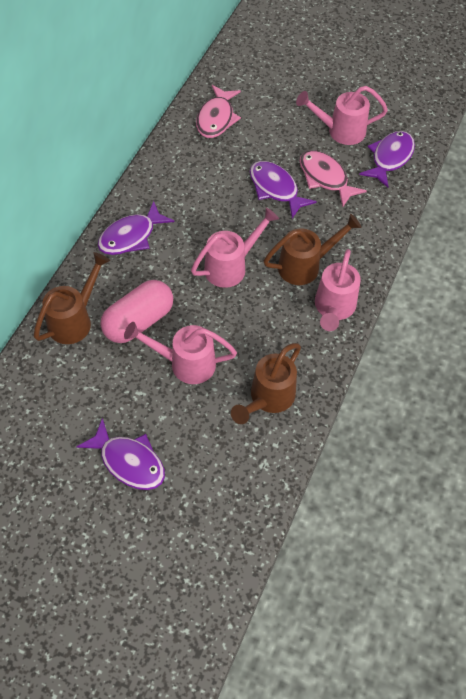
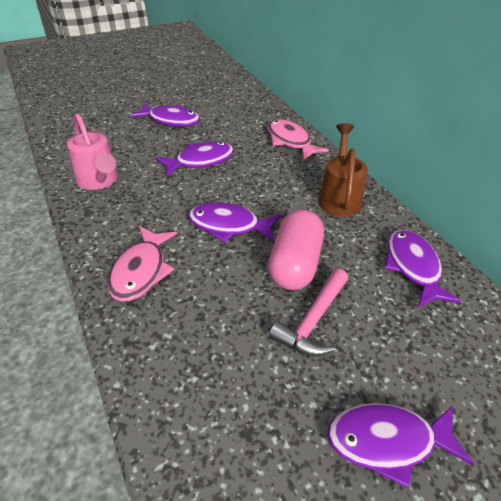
brown watering can: [34,252,110,344] [231,343,301,424] [264,214,362,285] = 3 -> [318,123,368,217] = 1
pink hammer: none = 0 -> [269,269,348,356] = 1
pink watering can: [124,322,237,384] [191,207,279,288] [296,86,388,145] [315,249,361,331] = 4 -> [67,113,118,190] = 1
purple fish: [77,418,165,490] [98,201,174,255] [250,161,317,218] [359,131,415,188] = 4 -> [130,103,200,127] [155,142,234,176] [188,202,281,243] [327,403,474,488] [385,229,462,307] = 5

